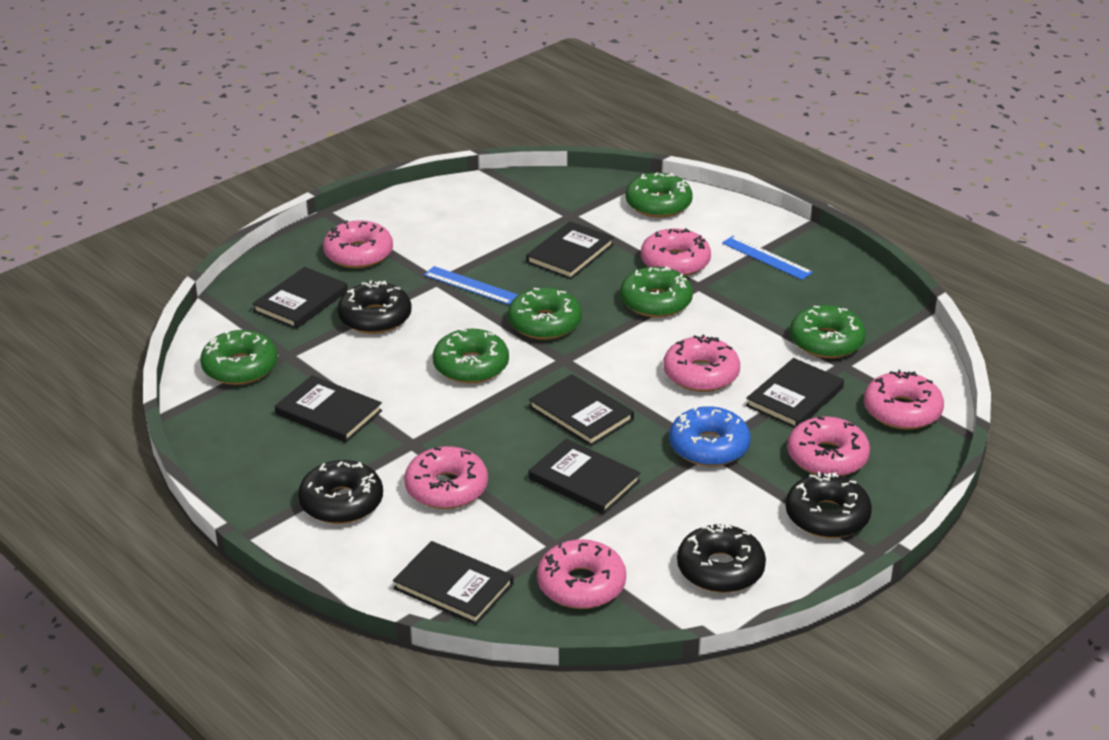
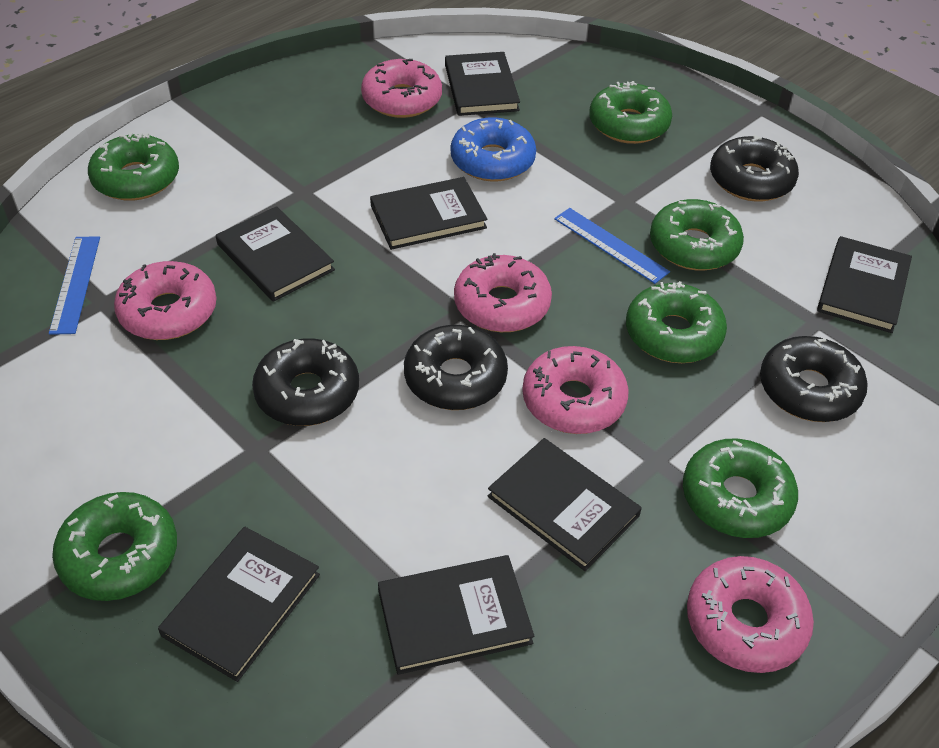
pink donut: [323,220,393,268] [404,446,488,509] [537,539,626,609] [641,228,711,276] [663,335,740,392] [787,417,870,476] [864,370,944,430] = 7 -> [114,261,217,340] [361,59,442,118] [454,253,552,332] [522,346,629,434] [687,556,814,673] = 5

